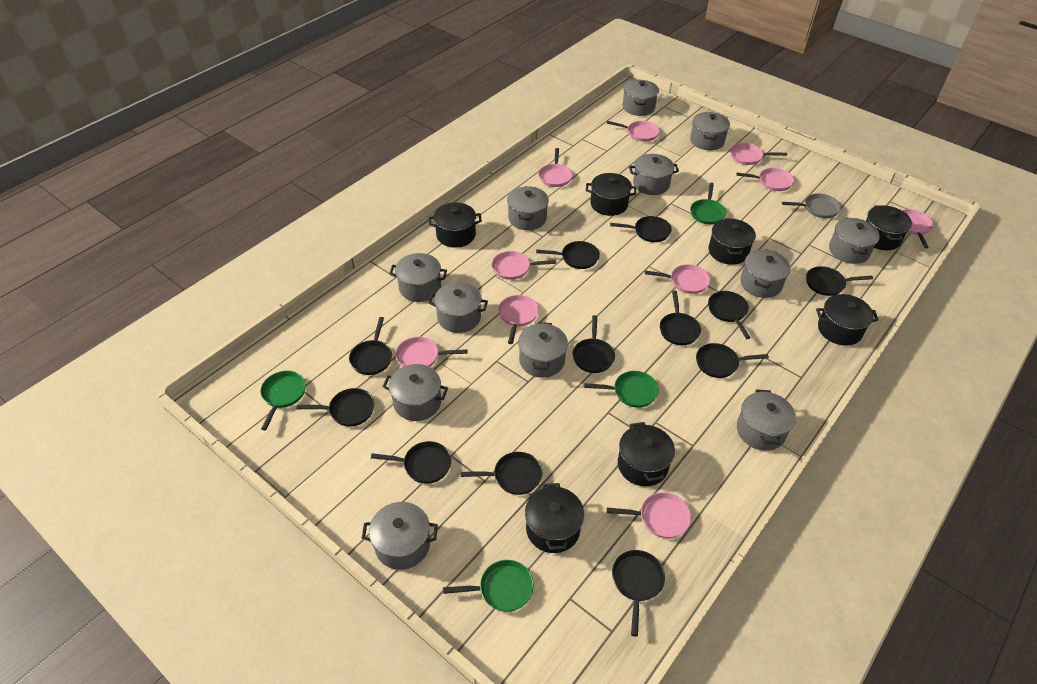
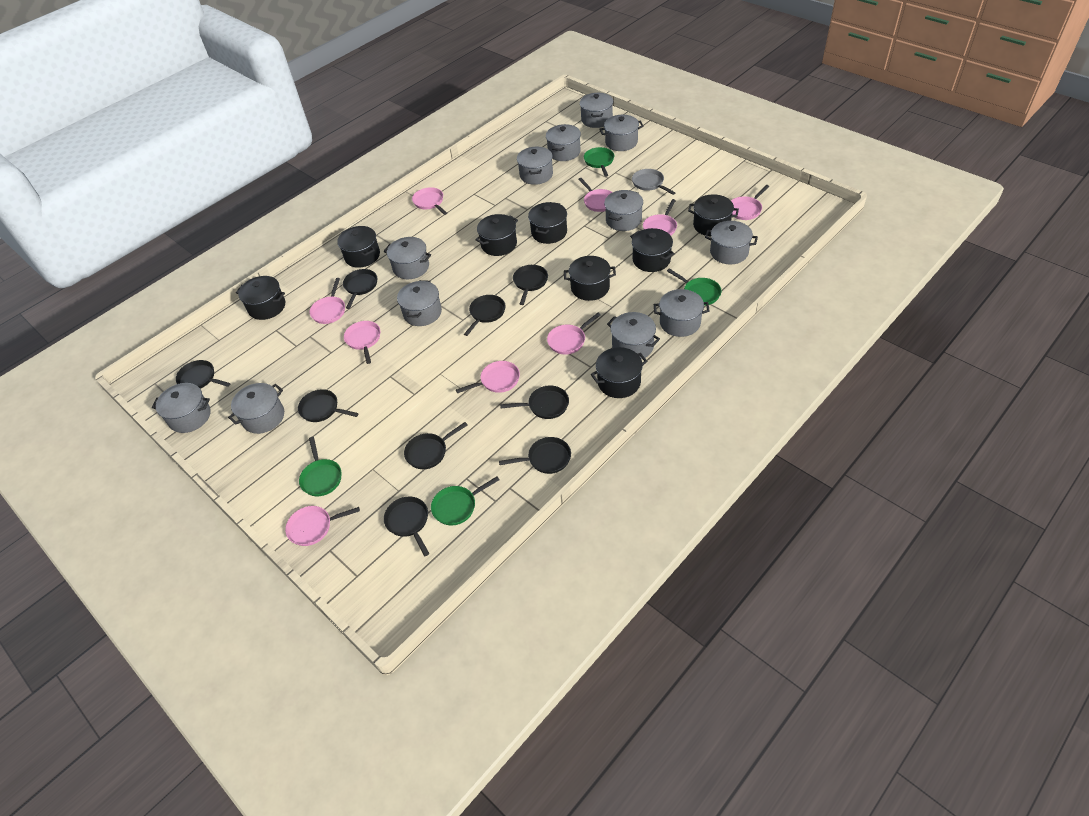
black pan: [297,388,374,426] [349,317,392,375] [371,441,452,484] [461,452,542,495] [536,241,600,269] [573,315,615,373] [610,216,672,242] [612,550,665,637] [660,291,701,345] [696,343,769,378] [708,291,750,339] [806,266,873,296] = 12 -> [176,360,230,389] [298,389,359,422] [343,269,377,309] [384,496,429,556] [404,422,468,469] [464,295,506,336] [499,437,571,474] [500,385,569,419] [513,265,548,305] = 9
black pot: [429,202,482,248] [525,483,584,553] [586,173,636,216] [618,422,675,487] [709,218,756,265] [816,294,879,346] [866,205,912,250] = 7 -> [236,276,285,320] [337,226,380,268] [475,214,518,256] [528,202,567,244] [564,256,616,301] [591,347,647,398] [630,228,675,272] [688,194,739,236] = 8
pink pan: [396,337,467,367] [492,251,556,280] [498,295,539,344] [539,148,572,187] [607,121,660,142] [607,492,691,538] [645,264,710,294] [730,143,787,165] [736,168,794,191] [902,209,934,248] = 10 -> [285,506,360,546] [309,278,345,324] [344,321,380,364] [412,187,447,215] [456,361,520,393] [547,313,601,355] [578,178,613,212] [643,199,677,235] [731,185,769,220] = 9

